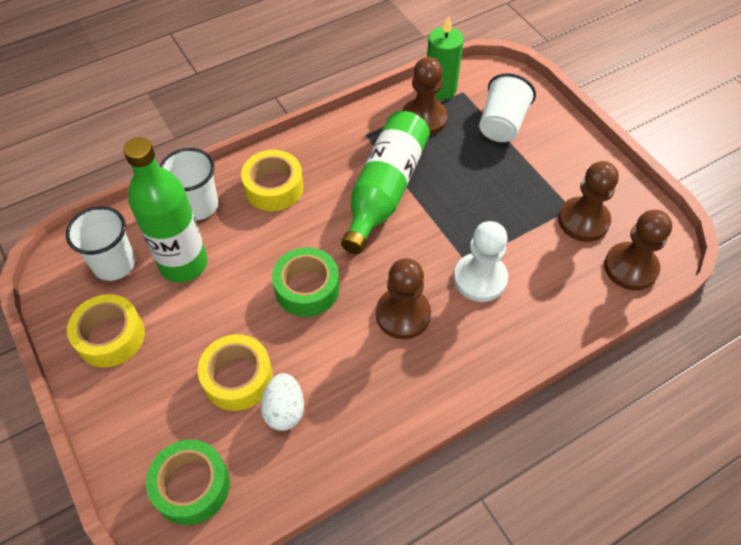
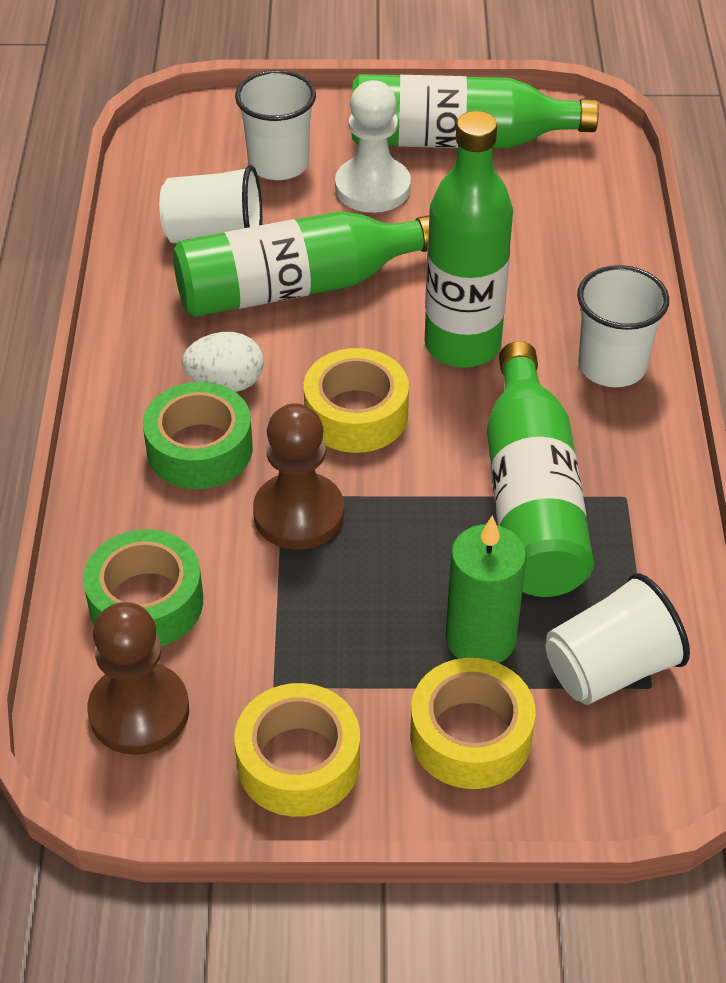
brown pawn: [376,258,431,339] [402,57,448,136] [558,161,619,242] [604,210,672,290] = 4 -> [87,602,189,755] [253,403,344,550] = 2
green bottle: [123,137,208,283] [341,111,430,254] = 2 -> [173,212,429,317] [352,74,599,149] [425,111,513,368] [487,341,594,597] = 4
white cup: [66,206,135,281] [160,148,218,220] [479,73,536,142] = 3 -> [159,165,262,243] [235,70,316,180] [546,573,690,705] [577,265,669,387] = 4

